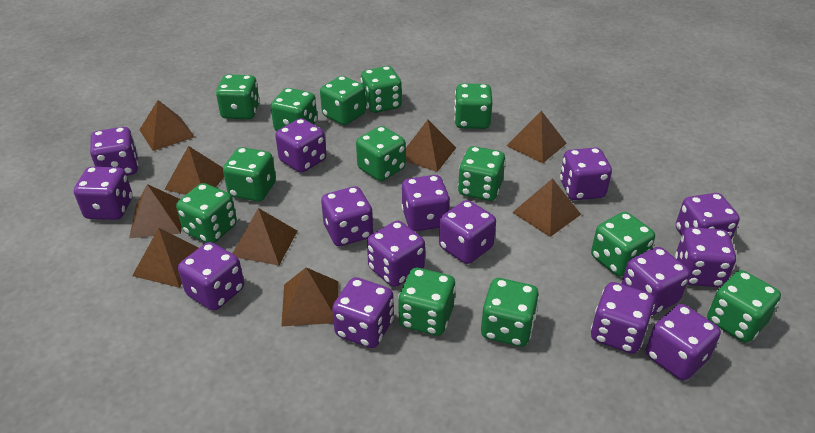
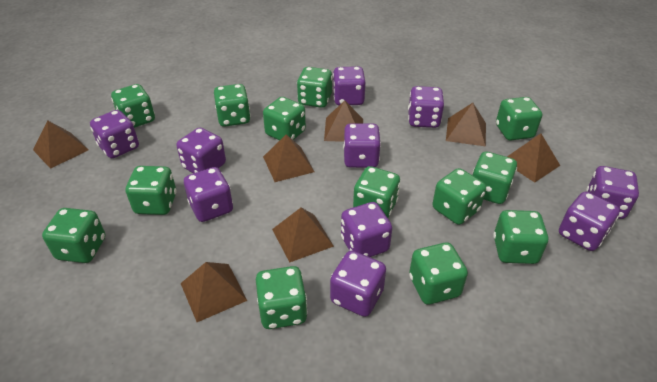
brown pyramid: [129,184,182,238] [132,228,199,288] [139,100,195,151] [164,146,224,195] [232,208,297,265] [281,267,339,326] [406,120,456,172] [506,111,567,163] [512,178,581,237] = 9 -> [33,120,89,169] [180,262,247,322] [263,134,314,182] [272,208,334,262] [324,100,363,142] [446,103,486,146] [507,133,560,182] = 7
purple dice: [74,167,132,220] [90,127,138,176] [178,242,244,311] [275,118,327,173] [321,186,373,246] [332,277,394,348] [367,221,425,287] [401,175,450,231] [439,200,496,264] [560,147,612,200] [591,282,655,354] [622,247,690,315] [646,304,721,381] [675,227,736,287] [676,193,740,240] = 15 -> [90,110,139,158] [176,127,226,173] [184,167,233,222] [330,251,386,317] [333,66,366,105] [341,202,392,257] [343,123,381,168] [408,86,444,128] [559,192,620,251] [586,166,639,219] = 10

